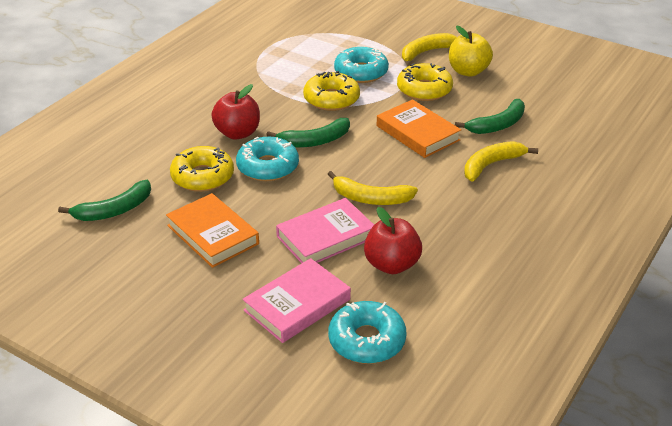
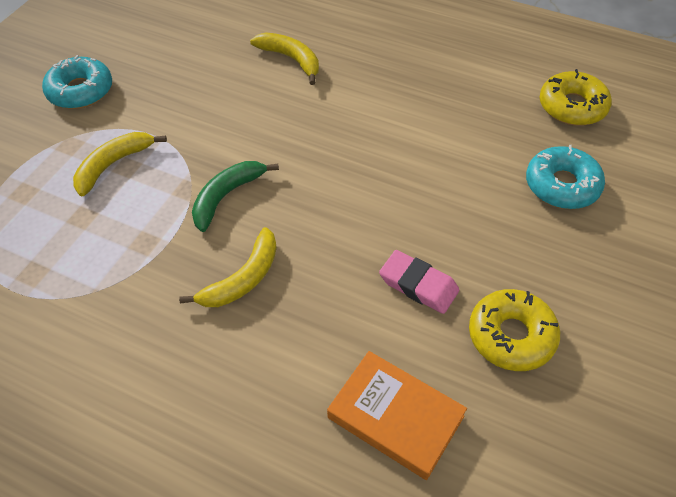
green banana: [58,180,151,221] [266,118,350,147] [455,99,525,134] = 3 -> [192,161,279,232] = 1
orange book: [166,193,259,268] [377,99,461,158] = 2 -> [327,351,467,480] = 1
pink book: [243,258,351,343] [276,198,374,264] = 2 -> none = 0
pink eraser: none = 0 -> [379,250,459,314] = 1
red apple: [211,84,260,139] [364,207,422,274] = 2 -> none = 0
turquoise donut: [236,137,299,181] [328,301,406,364] [334,47,389,83] = 3 -> [42,55,112,109] [526,145,605,209] = 2
yellow apple: [449,25,493,77] = 1 -> none = 0
yellow donut: [170,146,234,192] [303,71,360,111] [397,63,453,101] = 3 -> [469,289,560,371] [539,69,612,126] = 2

